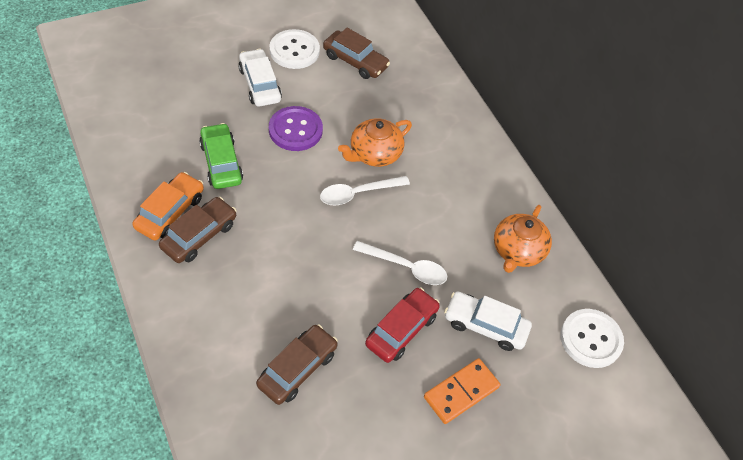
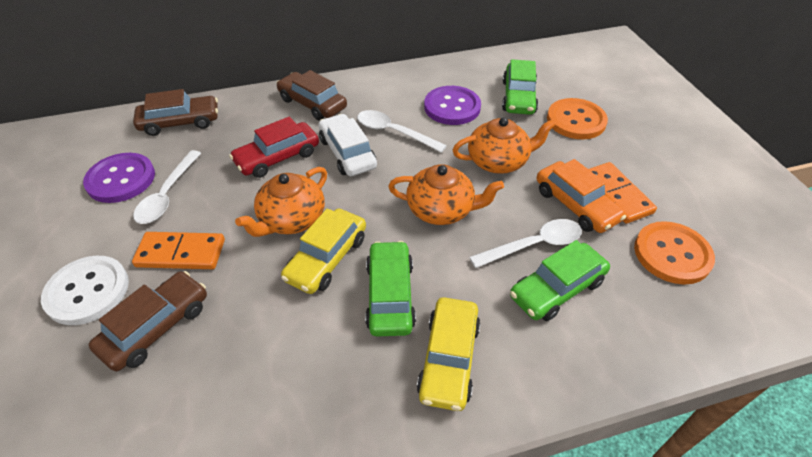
green car: [199,123,243,189] = 1 -> [365,241,416,337] [502,59,538,115] [510,240,610,321] = 3
orange button: none = 0 -> [547,98,608,139] [634,221,715,285] = 2
orange domino: [424,358,500,424] = 1 -> [132,232,225,269] [589,162,657,224] = 2
orange teapot: [338,118,412,167] [494,205,552,273] = 2 -> [235,167,327,237] [388,164,504,225] [453,117,556,174] = 3
purple button: [269,106,323,151] = 1 -> [83,153,155,203] [424,86,481,125] = 2
white button: [269,29,320,69] [560,309,624,368] = 2 -> [41,256,129,325] = 1
white car: [238,49,282,107] [444,291,532,351] = 2 -> [318,114,377,176] = 1
white spoon: [320,176,410,205] [353,241,447,285] = 2 -> [133,150,201,224] [357,110,447,153] [469,219,582,268] = 3
yellow car: none = 0 -> [281,208,366,294] [417,297,481,411] = 2

